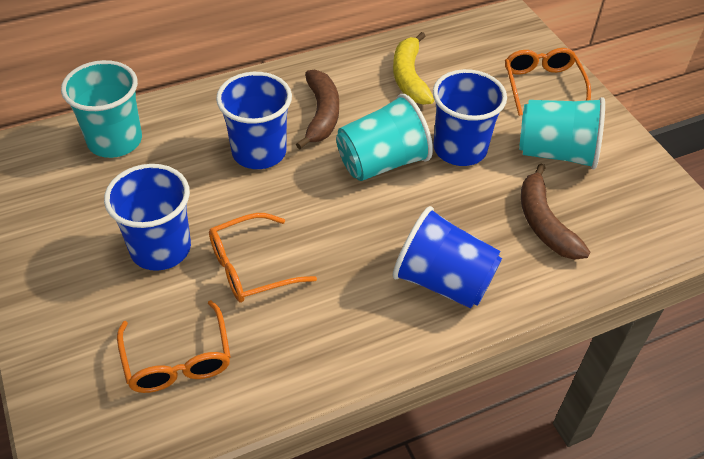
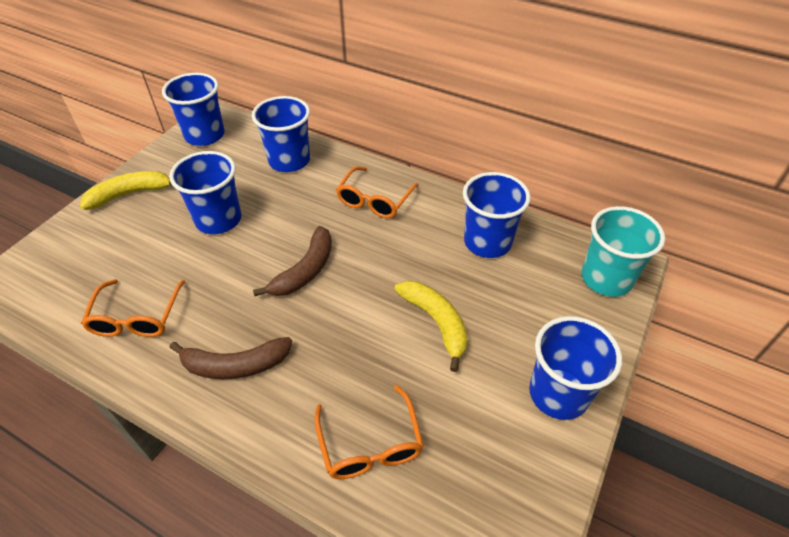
blue cup: [104,164,191,271] [216,72,292,169] [393,206,502,309] [433,69,507,166] = 4 -> [162,73,225,146] [169,151,241,234] [252,96,310,172] [463,172,531,258] [529,316,622,420] = 5
turquoise cup: [61,60,142,158] [336,94,433,181] [519,97,605,170] = 3 -> [582,206,665,297] = 1
yellow banana: [393,32,434,105] = 1 -> [80,171,172,210] [394,281,468,372] = 2

